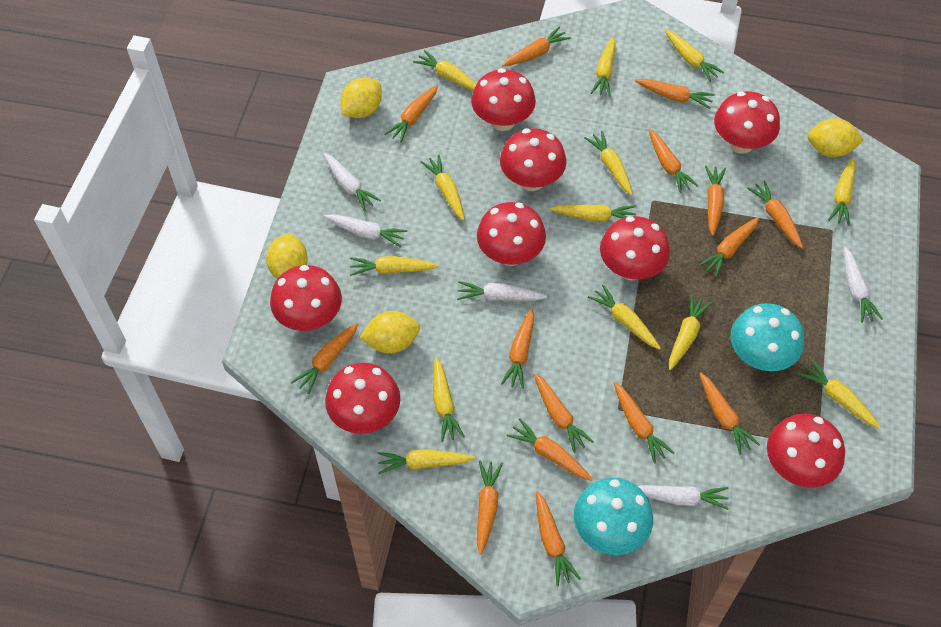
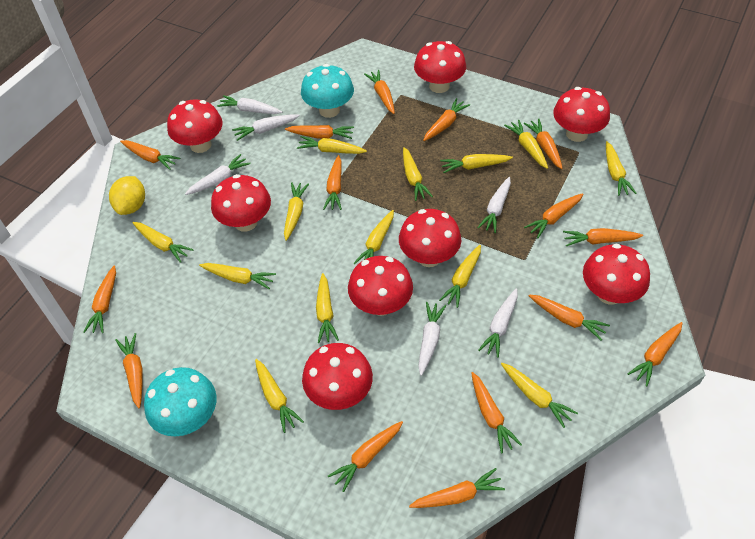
white carrot: [323,153,381,212] [324,214,408,247] [457,281,547,301] [638,485,729,510] [844,247,883,323] = 5 -> [185,154,251,195] [217,95,282,114] [232,114,300,141] [418,302,447,376] [477,177,511,233] [478,288,518,358] = 6
yellow lemon: [266,234,308,279] [340,78,382,118] [360,311,420,353] [807,118,864,157] = 4 -> [109,176,145,215] = 1

